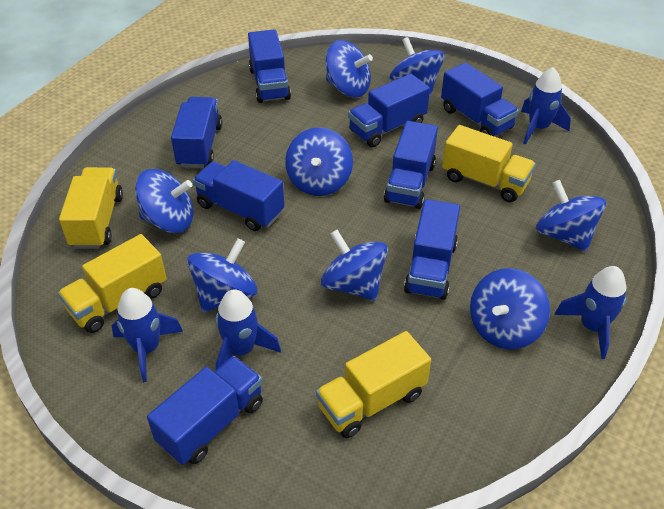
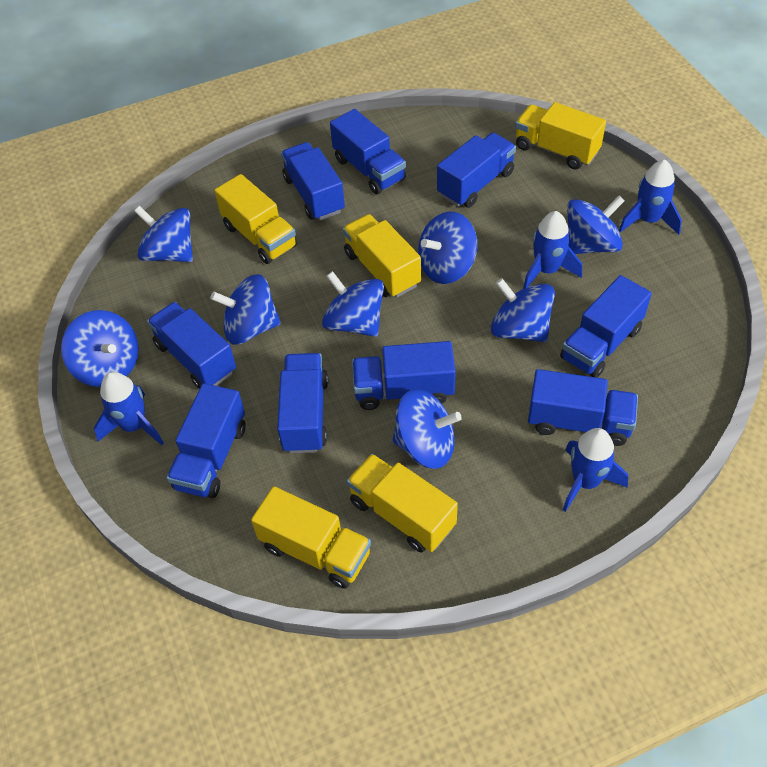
blue truck: [147,356,263,465] [171,97,222,168] [193,160,284,231] [248,29,291,103] [348,74,430,147] [384,121,438,209] [404,199,460,300] [441,62,519,136] = 8 -> [147,302,236,389] [167,383,246,498] [277,353,328,453] [281,142,345,220] [330,109,406,194] [352,341,456,410] [437,133,516,208] [528,369,638,446] [560,275,652,378] = 9
yellow truck: [58,234,167,333] [59,167,123,249] [316,331,431,438] [442,125,536,202] = 4 -> [214,174,298,264] [251,486,371,589] [343,214,421,298] [347,454,458,553] [515,102,606,170] = 5

